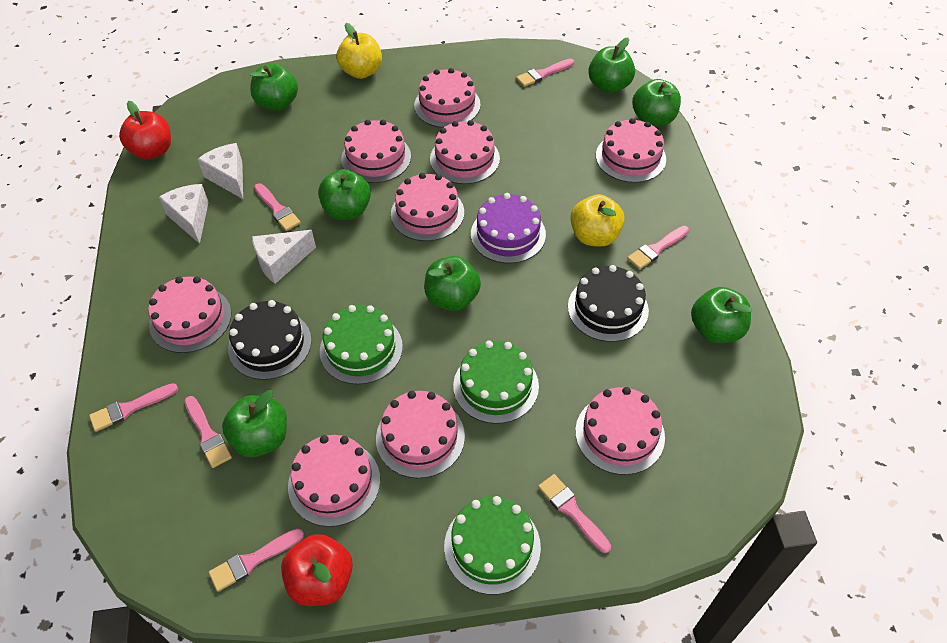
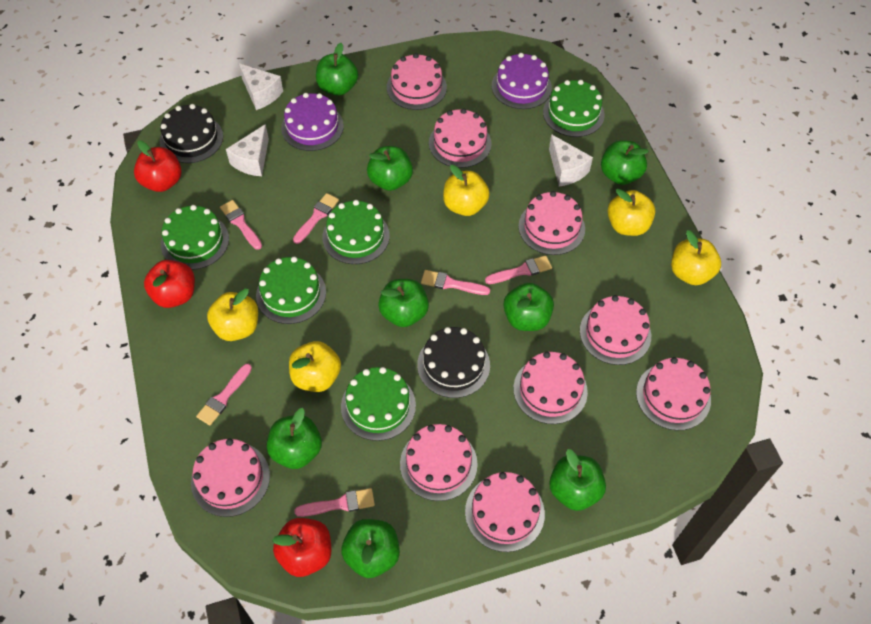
green apple: [222,390,287,457] [250,64,298,111] [318,169,371,220] [424,256,481,311] [588,38,635,93] [632,79,681,127] [691,287,752,343] = 7 -> [267,408,322,469] [316,43,358,96] [341,519,400,578] [367,146,413,191] [378,279,429,327] [503,283,554,331] [549,449,606,511] [601,140,649,185] = 8
green cake: [320,305,403,384] [444,496,541,595] [453,341,539,424] = 3 -> [161,205,229,270] [256,256,326,324] [322,200,390,264] [341,367,416,441] [543,80,605,137] = 5
pink brush: [89,383,178,432] [184,396,232,468] [209,529,304,592] [254,183,301,231] [516,59,574,87] [538,474,611,553] [627,226,689,269] = 7 -> [196,364,252,425] [220,200,262,250] [293,193,339,244] [294,488,375,517] [421,270,490,295] [485,255,552,284] = 6
purple cake: [471,193,546,263] = 1 -> [281,93,344,151] [492,53,552,109] = 2
red apple: [119,101,171,160] [281,534,353,606] = 2 -> [134,140,181,192] [144,260,195,308] [272,518,332,577] = 3
yellow apple: [337,23,382,79] [570,194,625,247] = 2 -> [207,289,258,341] [289,341,341,392] [443,165,490,216] [608,189,656,236] [671,230,721,285] = 5

